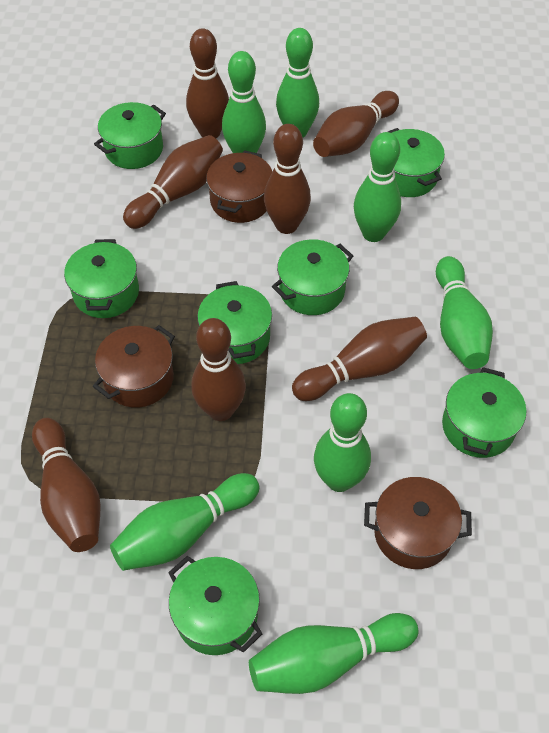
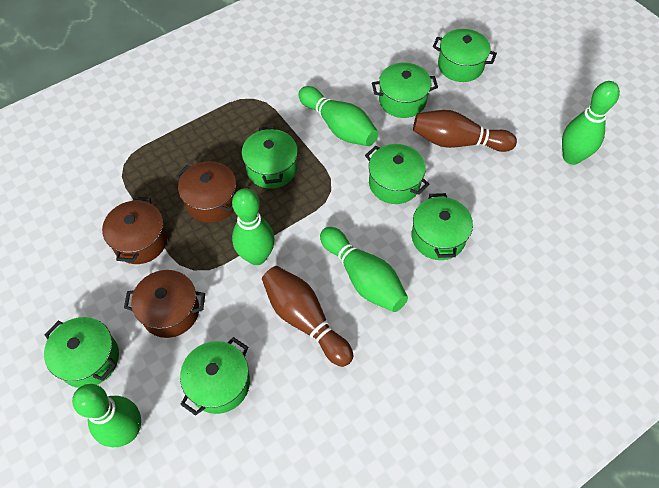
brown bowling pin: [32,418,101,552] [123,135,223,229] [186,28,229,138] [191,318,246,421] [264,124,311,234] [292,317,427,401] [313,91,399,157] = 7 -> [262,266,353,367] [413,110,517,152] = 2
green bowling pin: [110,473,260,571] [222,51,266,153] [249,613,419,694] [276,28,319,138] [314,393,371,492] [354,132,401,242] [436,256,493,369] = 7 -> [72,384,141,447] [232,188,275,265] [298,86,378,146] [320,227,408,312] [562,81,620,165] = 5

